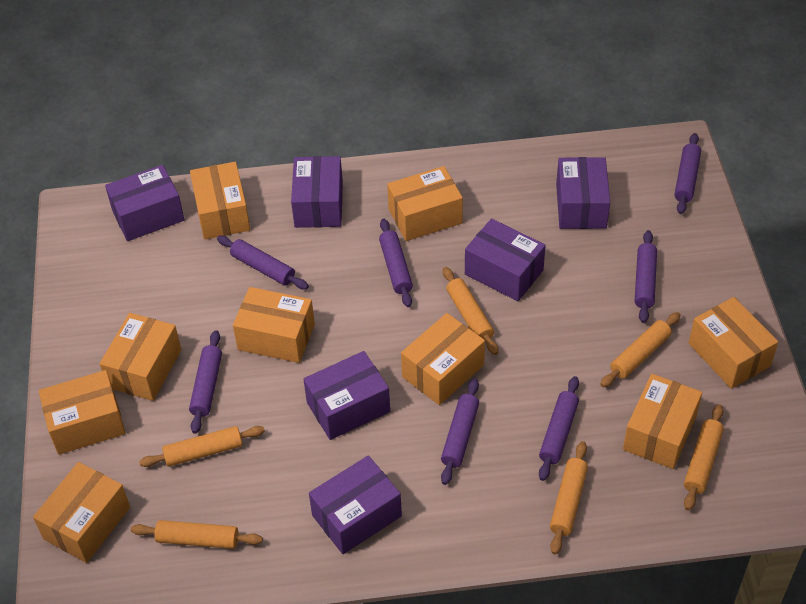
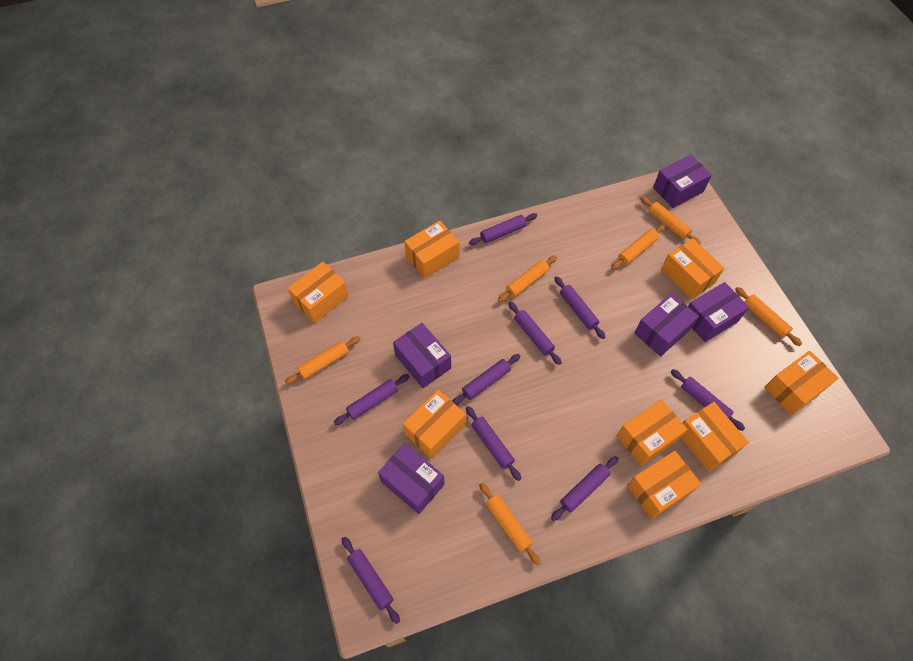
orange box: [33,462,130,563] [39,370,126,455] [100,313,181,401] [190,162,250,239] [233,287,315,363] [387,166,463,241] [401,313,485,405] [623,374,702,469] [689,297,778,389] = 9 -> [287,262,349,323] [403,390,466,459] [404,220,459,279] [617,399,687,466] [627,451,701,519] [661,238,724,299] [681,402,749,472] [764,351,838,415] = 8
purple box: [105,165,185,241] [291,156,343,228] [303,351,390,440] [309,455,402,554] [465,219,546,301] [556,157,610,229] = 6 -> [378,443,445,514] [393,323,451,388] [634,293,699,356] [653,155,712,208] [688,282,749,342] = 5
purple rolling pin: [189,330,222,434] [217,236,309,290] [379,219,413,307] [441,378,479,485] [539,376,579,481] [635,230,657,323] [674,133,701,214] = 7 -> [334,374,410,425] [342,537,400,624] [452,354,520,405] [466,406,521,481] [469,213,537,245] [508,302,562,365] [551,456,618,521] [554,276,605,339] [671,369,745,431] = 9

